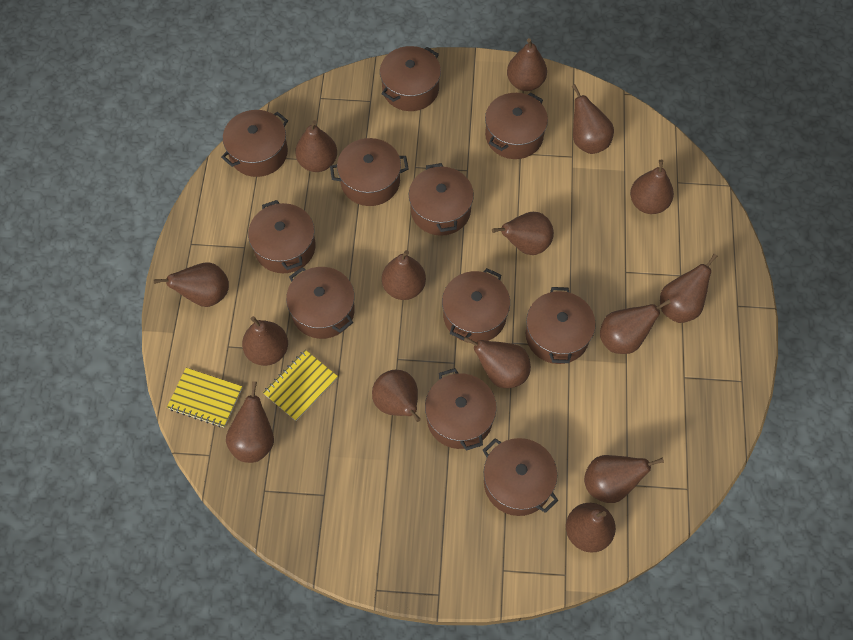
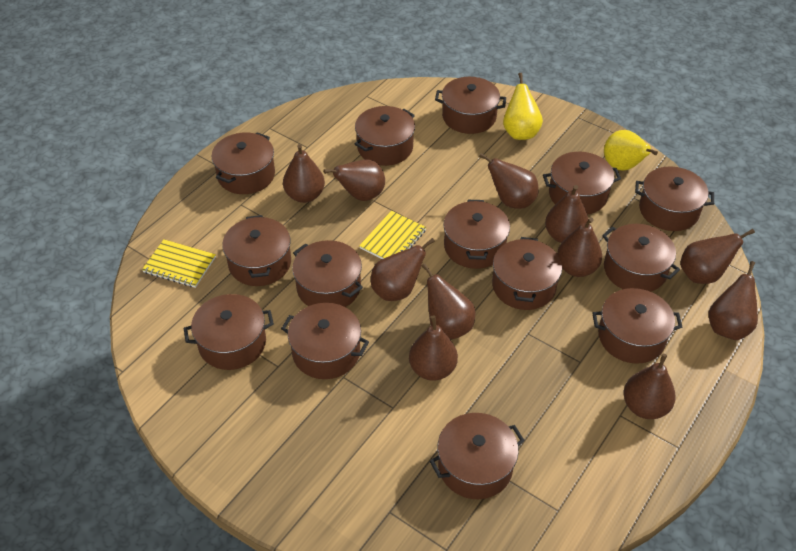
brown pear: [154,262,229,307] [226,381,274,463] [242,316,288,366] [295,120,337,172] [372,370,421,422] [382,250,426,300] [464,337,531,388] [492,212,554,255] [507,38,547,91] [566,503,616,553] [572,84,614,154] [584,455,664,503] [600,299,671,354] [630,160,674,214] [660,254,717,323] = 15 -> [283,144,325,203] [323,159,385,201] [371,238,435,301] [409,315,458,381] [422,263,475,339] [479,153,539,209] [545,185,589,243] [557,218,602,277] [624,354,675,419] [680,229,755,284] [709,261,758,340] = 11
brown pot: [221,110,288,177] [248,200,316,273] [286,267,355,339] [330,138,409,206] [380,46,441,111] [409,163,474,236] [425,368,497,451] [442,268,510,343] [483,438,558,516] [485,92,548,159] [526,287,596,364] = 11 -> [184,294,274,370] [211,132,275,194] [222,215,291,286] [281,303,369,379] [292,240,363,307] [355,106,415,166] [430,413,525,499] [435,77,506,134] [443,200,510,269] [492,237,562,310] [543,152,621,214] [592,288,682,364] [602,224,680,292] [635,166,714,231] = 14
yellow pear: none = 0 -> [503,73,543,140] [604,130,658,170] = 2

